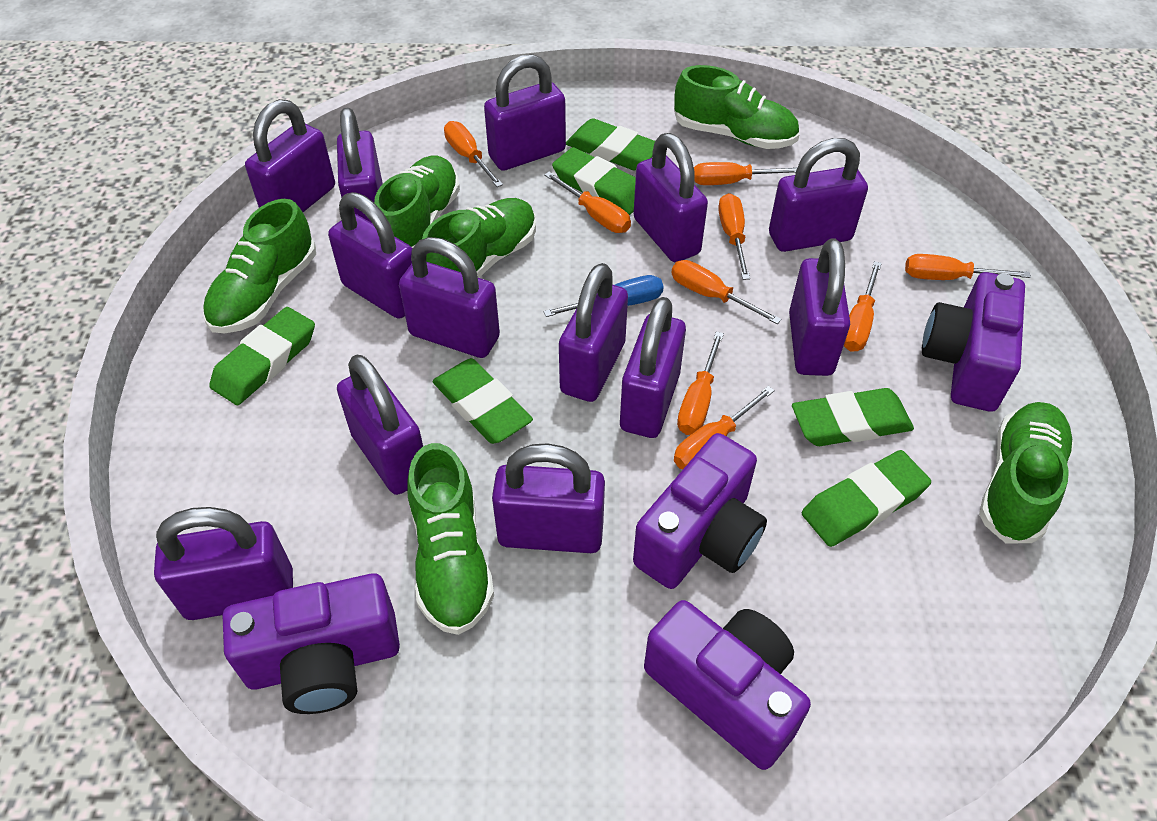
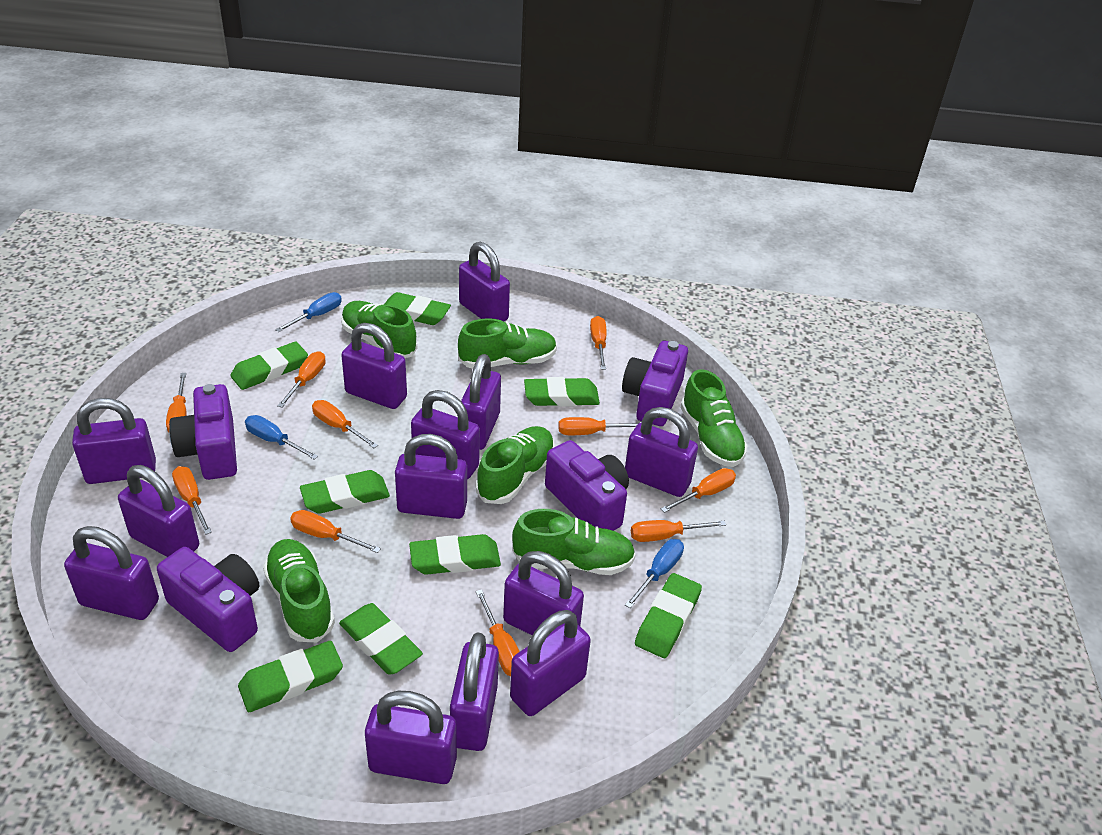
blue screwdriver: [543,275,664,317] = 1 -> [245,415,318,460] [275,292,342,332] [625,539,684,608] = 3
green eraser: [209,307,315,405] [433,358,533,444] [552,147,636,215] [566,118,655,171] [792,388,914,446] [802,450,931,547] = 6 -> [230,342,308,390] [238,641,343,712] [300,470,390,514] [339,603,423,675] [384,292,451,325] [409,534,501,575] [524,377,600,407] [635,573,702,658] = 8
orange screwdriver: [444,121,503,187] [544,172,631,233] [671,260,782,324] [674,386,775,470] [677,331,724,435] [694,162,797,185] [718,193,750,280] [844,261,882,352] [905,254,1031,280] = 9 -> [166,373,187,432] [172,466,212,535] [277,351,326,408] [290,510,381,553] [312,400,378,448] [476,589,520,676] [558,417,639,435] [590,316,607,370] [631,520,726,542] [661,468,736,513] = 10

